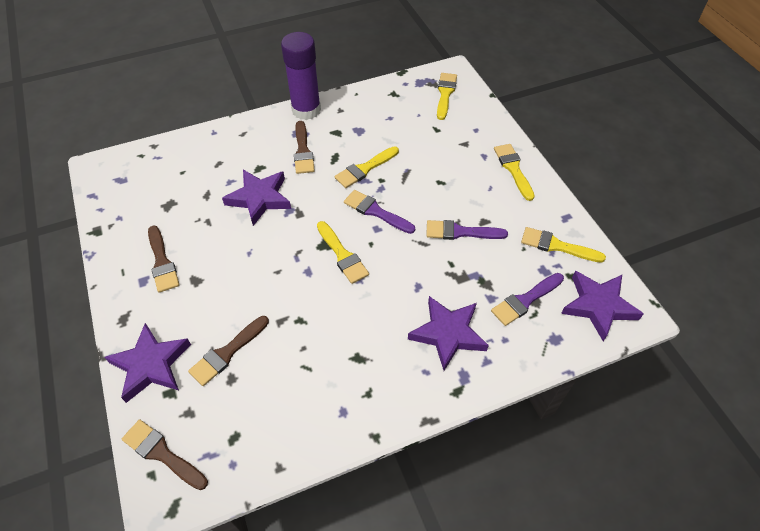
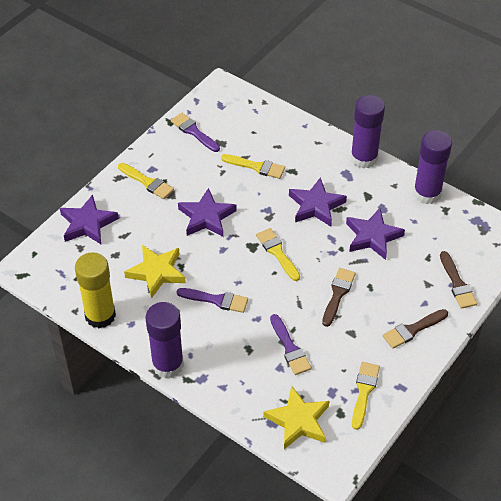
brown brush: [122,419,208,490] [148,225,179,293] [188,316,269,386] [294,121,315,174] = 4 -> [322,268,356,327] [383,309,448,349] [440,251,477,309] = 3
purple glue stick: [281,32,321,120] = 1 -> [146,302,184,378] [350,95,385,169] [413,130,452,204] = 3
yellow brush: [317,221,369,284] [334,146,399,188] [437,73,457,120] [494,144,535,201] [521,227,606,263] = 5 -> [118,163,174,199] [221,154,285,179] [256,228,300,281] [352,362,380,430] = 4
yellow glue stick: none = 0 -> [75,252,116,328] = 1
yellow star: none = 0 -> [124,245,186,298] [263,386,329,449] = 2

